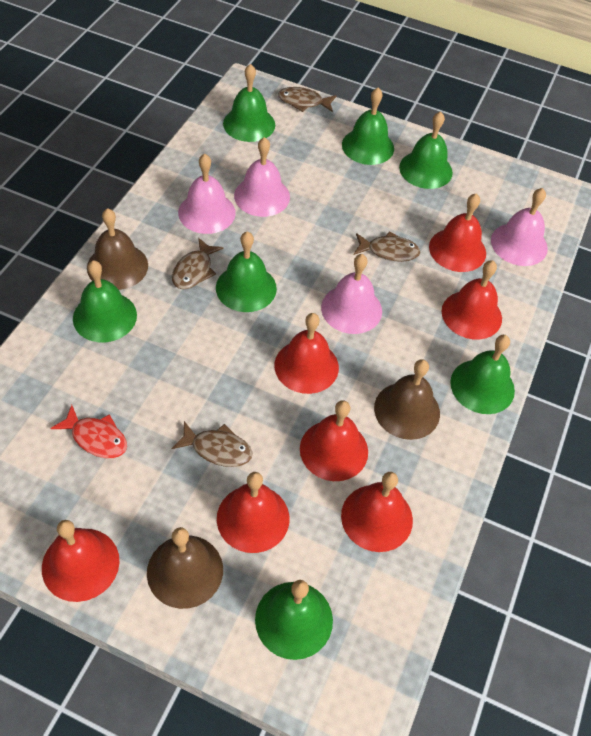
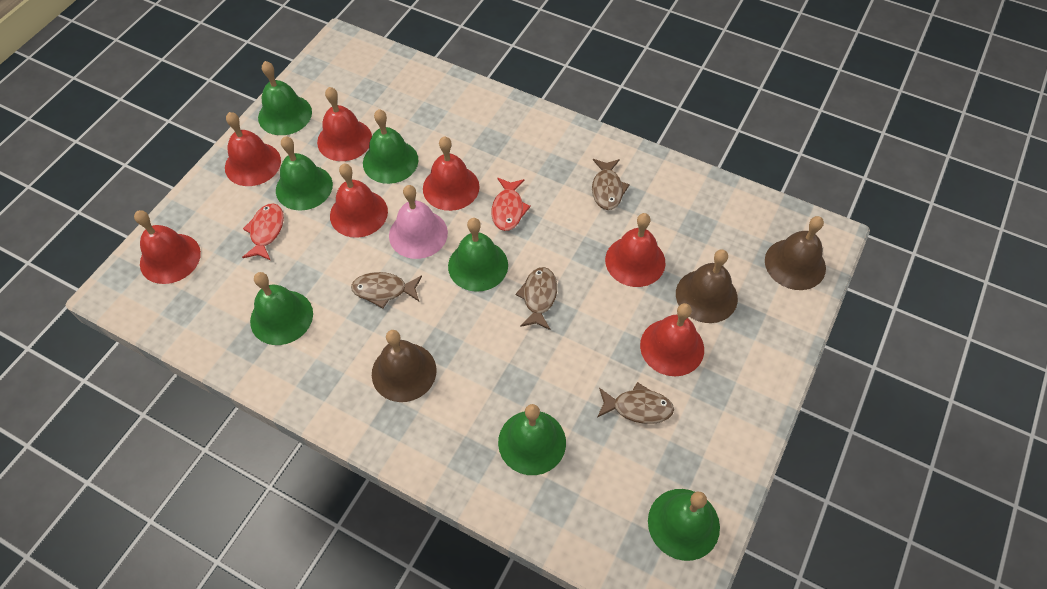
pink bell: [178,154,236,234] [234,137,290,217] [321,254,382,334] [491,188,548,266] = 4 -> [389,185,448,259] = 1
red fish: [50,405,127,458] = 1 -> [242,203,284,261] [492,178,531,231] = 2

